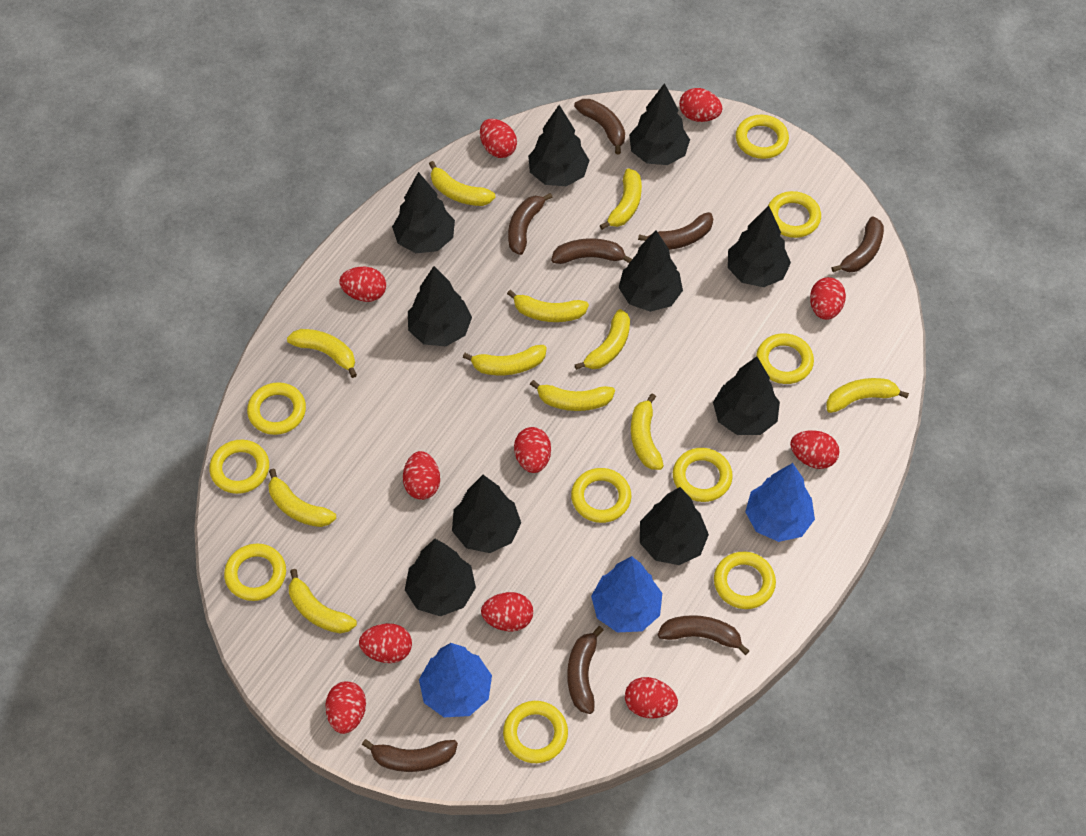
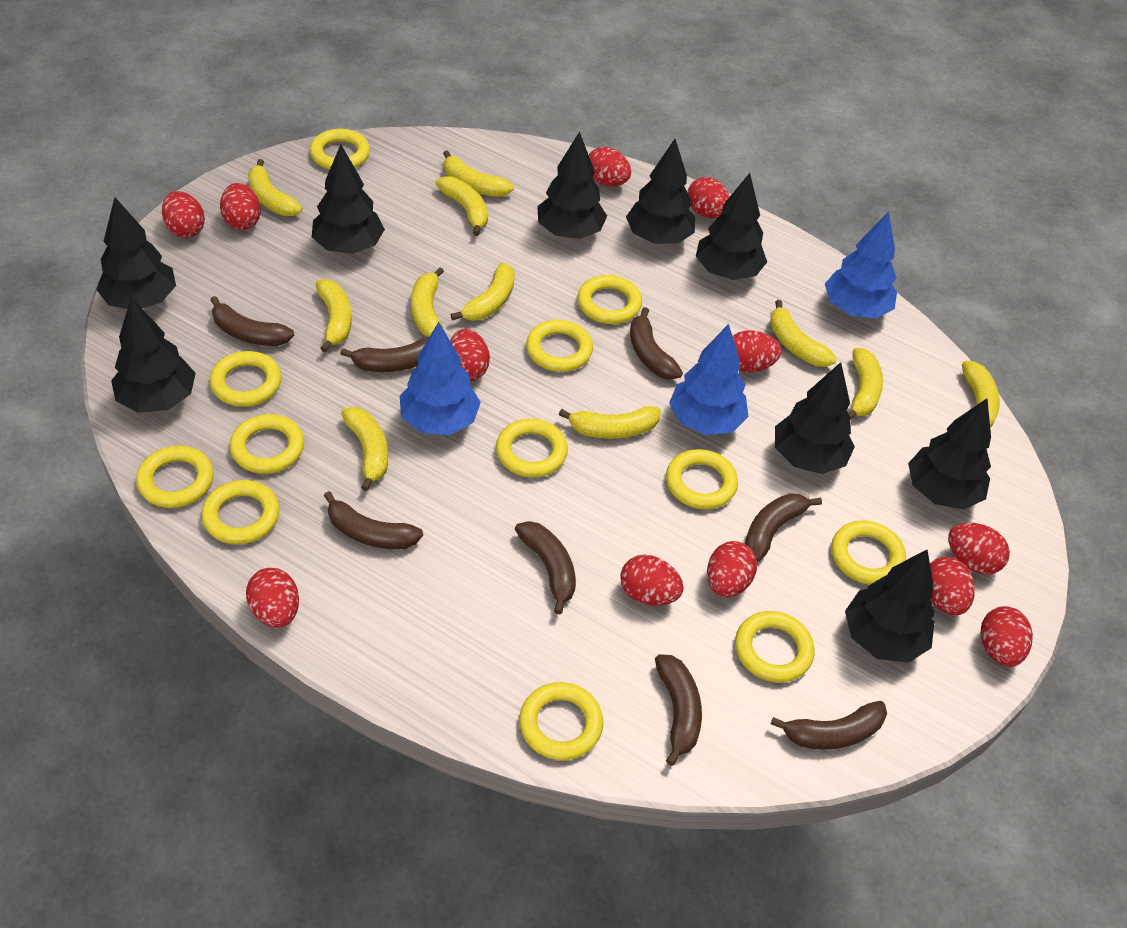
black tree: [392,172,455,253] [405,539,476,616] [408,266,472,346] [452,475,521,553] [528,105,590,186] [618,230,683,312] [629,83,690,165] [640,487,709,565] [713,356,780,435] [728,206,791,287] = 10 -> [96,197,176,309] [111,297,196,413] [312,144,385,254] [537,132,607,239] [626,139,695,244] [696,173,767,280] [775,362,855,474] [845,550,935,663] [908,399,991,510] = 9
red egg: [325,682,366,734] [339,267,386,302] [359,623,412,663] [403,451,440,500] [480,119,517,158] [481,592,533,631] [514,427,551,473] [625,677,678,718] [679,88,722,122] [790,430,839,469] [810,277,846,320] = 11 -> [162,191,205,238] [220,183,261,230] [246,568,299,628] [450,329,490,381] [589,147,631,186] [620,555,684,606] [688,177,730,218] [707,541,757,597] [733,330,781,372] [930,557,975,616] [948,523,1010,575] [981,606,1033,667] = 12
yellow ring: [209,440,269,494] [224,543,286,601] [247,382,306,435] [503,701,568,763] [571,468,631,523] [673,448,733,502] [714,552,776,609] [736,115,789,159] [756,333,814,384] [768,191,821,238] = 10 -> [136,446,214,508] [201,480,280,544] [210,351,282,407] [230,414,304,474] [310,129,370,170] [496,419,568,477] [519,682,603,760] [526,320,593,372] [578,275,642,324] [666,449,738,509] [735,611,814,683] [831,520,906,585] = 12

